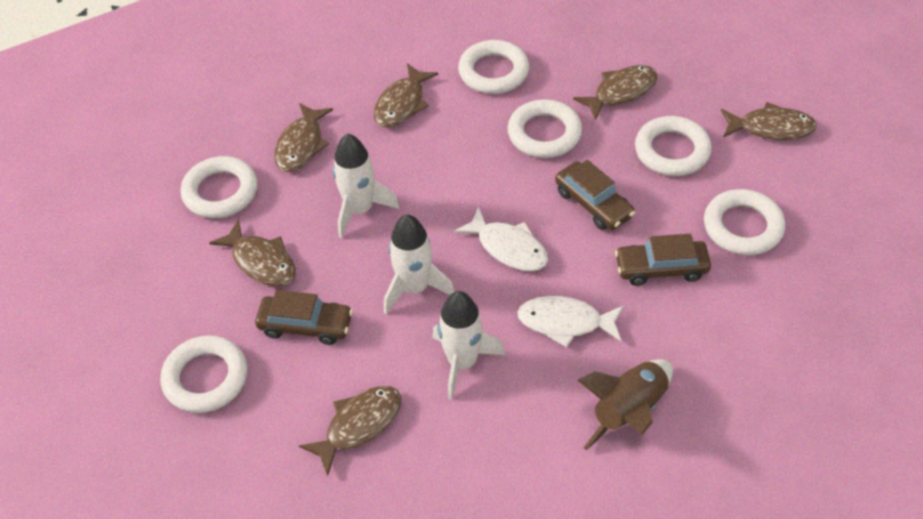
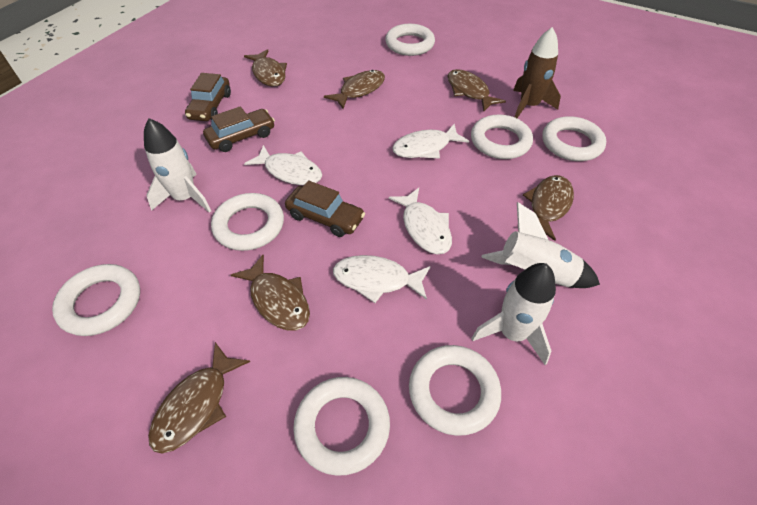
white fish: [454,207,548,271] [517,296,624,348] = 2 -> [244,145,322,185] [333,255,431,303] [389,188,452,254] [392,124,469,159] = 4
white ring: [160,335,247,413] [181,156,258,218] [458,40,529,94] [507,99,582,158] [635,116,712,176] [704,189,786,255] = 6 -> [52,264,140,336] [211,193,284,251] [293,377,390,476] [385,24,435,56] [409,345,501,436] [471,114,533,159] [542,116,606,161] = 7

